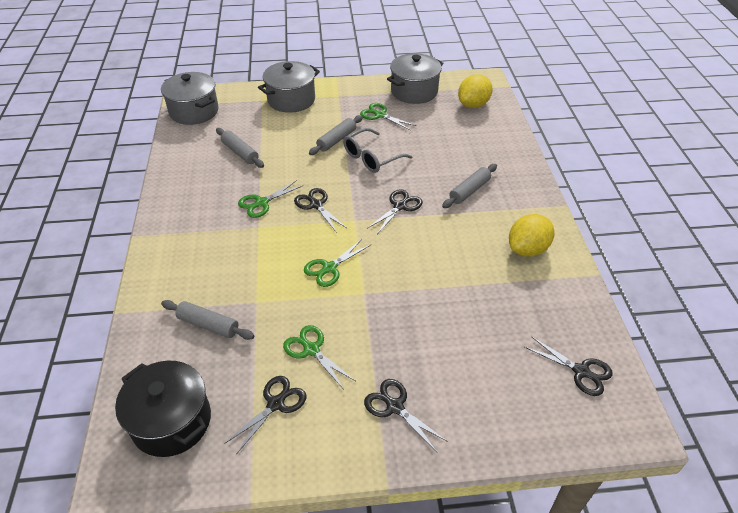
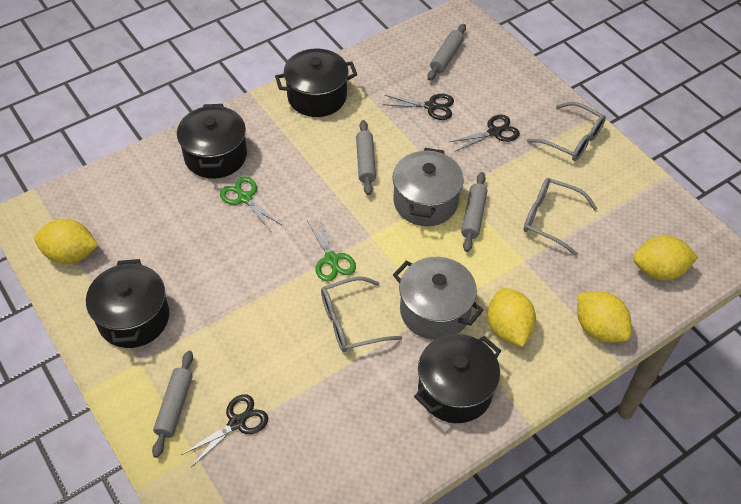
black pot: [115,361,211,457] = 1 -> [86,259,169,348] [177,104,247,179] [275,49,357,117] [414,334,501,423] = 4
black scissors: [224,376,306,454] [294,188,347,233] [364,379,448,452] [368,189,423,234] [524,336,613,396] = 5 -> [181,394,268,467] [383,94,454,120] [449,115,520,151] = 3
green scissors: [238,180,302,218] [283,325,355,390] [304,239,370,287] [360,103,416,130] = 4 -> [220,176,282,231] [307,217,356,281] = 2
grey glasses: [343,128,412,173] = 1 -> [321,277,402,352] [523,178,598,256] [527,102,606,161] = 3
grey pot: [161,72,219,125] [258,61,320,113] [387,53,443,104] = 3 -> [393,148,464,226] [393,257,483,340] = 2
yellow lemon: [458,74,493,108] [509,214,554,257] = 2 -> [34,219,98,264] [488,288,536,347] [577,291,631,343] [633,235,698,280] = 4

